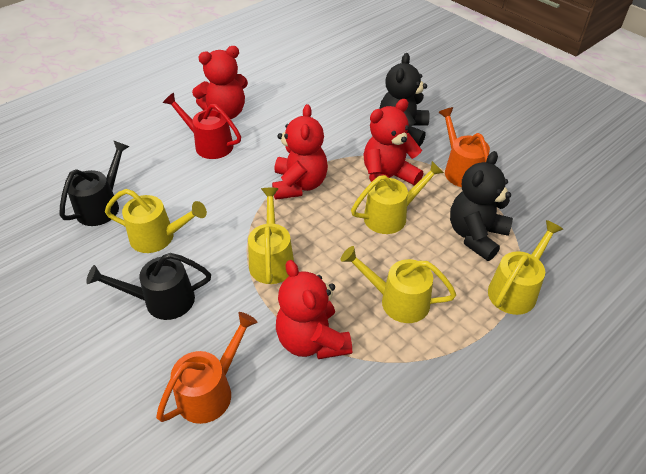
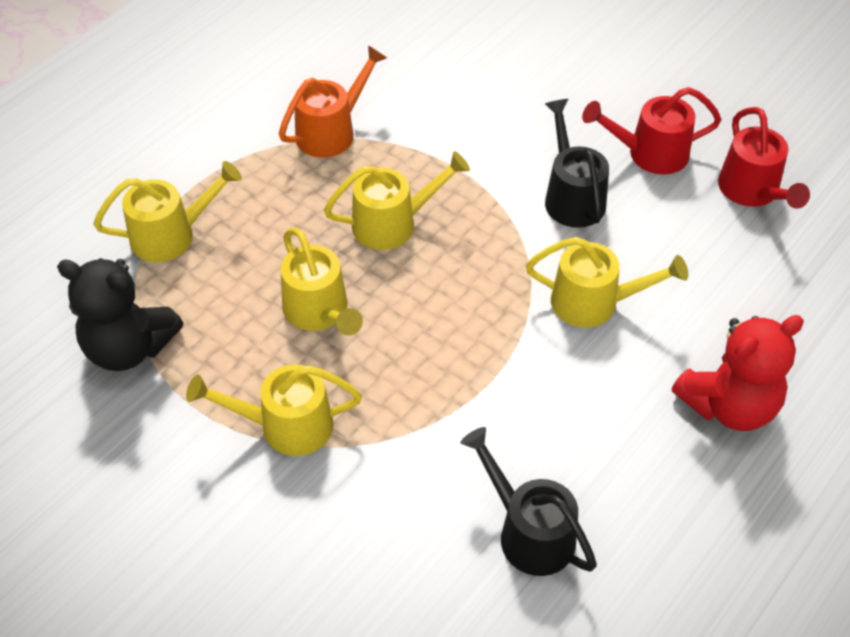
black teddy bear: [380,53,429,146] [450,151,513,261] = 2 -> [57,258,183,371] = 1
orange watering can: [156,312,257,424] [438,107,490,187] = 2 -> [279,45,387,158] = 1
red teddy bear: [192,46,248,119] [272,104,328,200] [276,260,352,359] [363,99,423,185] = 4 -> [672,315,804,431] = 1
red watering can: [163,93,241,159] = 1 -> [582,87,721,174] [718,107,810,209] = 2

